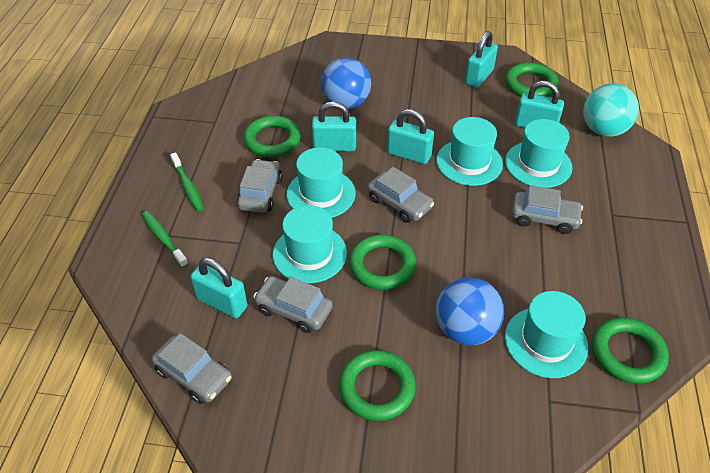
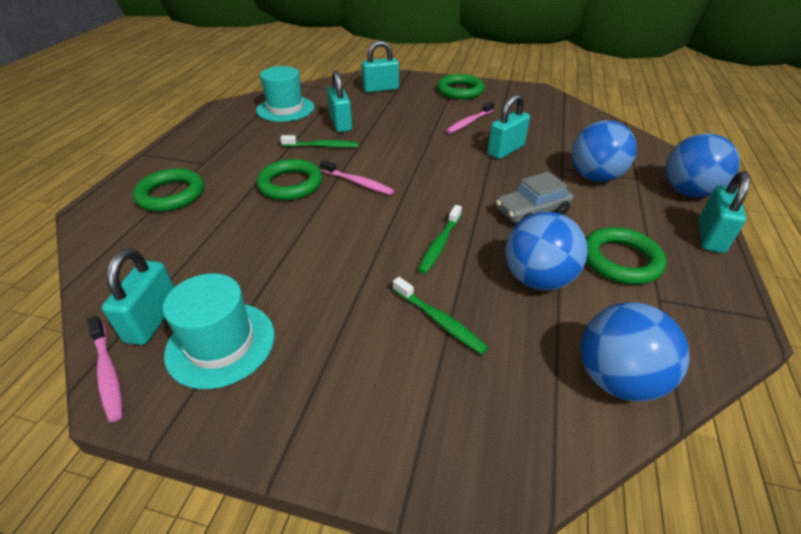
blue ball: [321,58,371,109] [436,277,504,345] = 2 -> [505,212,588,291] [571,120,637,182] [580,302,690,402] [665,133,740,197] = 4
green ring: [244,116,301,157] [339,350,416,421] [349,235,416,290] [505,62,559,97] [592,317,669,384] = 5 -> [133,168,204,212] [257,159,322,200] [437,74,485,99] [586,227,666,284] = 4
green toothbrush: [142,211,188,268] [170,152,204,211] = 2 -> [280,135,359,148] [393,277,488,354] [418,205,462,274] = 3
grey car: [152,333,232,404] [236,159,282,213] [253,276,333,333] [368,167,434,223] [512,185,583,234] = 5 -> [496,172,574,223] = 1
pink toothbrush: none = 0 -> [87,316,123,423] [320,160,394,195] [446,102,494,134] = 3
turquoise ball: [583,84,639,137] = 1 -> none = 0
turquoise hat: [273,205,347,283] [287,147,356,218] [436,117,503,186] [505,119,572,188] [505,291,588,378] = 5 -> [163,273,274,389] [256,66,314,122] = 2

